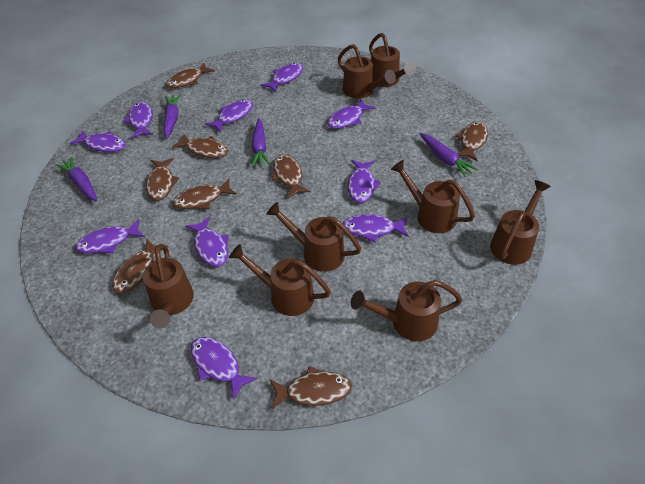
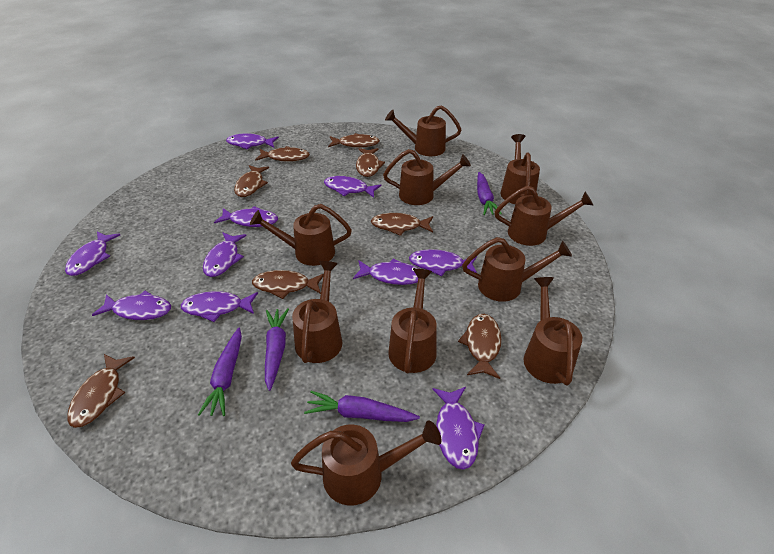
brown watering can: [143,244,194,329] [229,244,331,316] [266,202,361,272] [338,44,396,99] [351,280,462,341] [369,33,416,87] [390,160,475,233] [490,180,551,265] = 8 -> [250,204,352,266] [291,421,442,505] [292,261,342,363] [383,149,471,205] [385,105,461,156] [388,269,437,373] [462,237,572,302] [495,186,593,246] [501,134,540,204] [524,277,582,385] = 10

